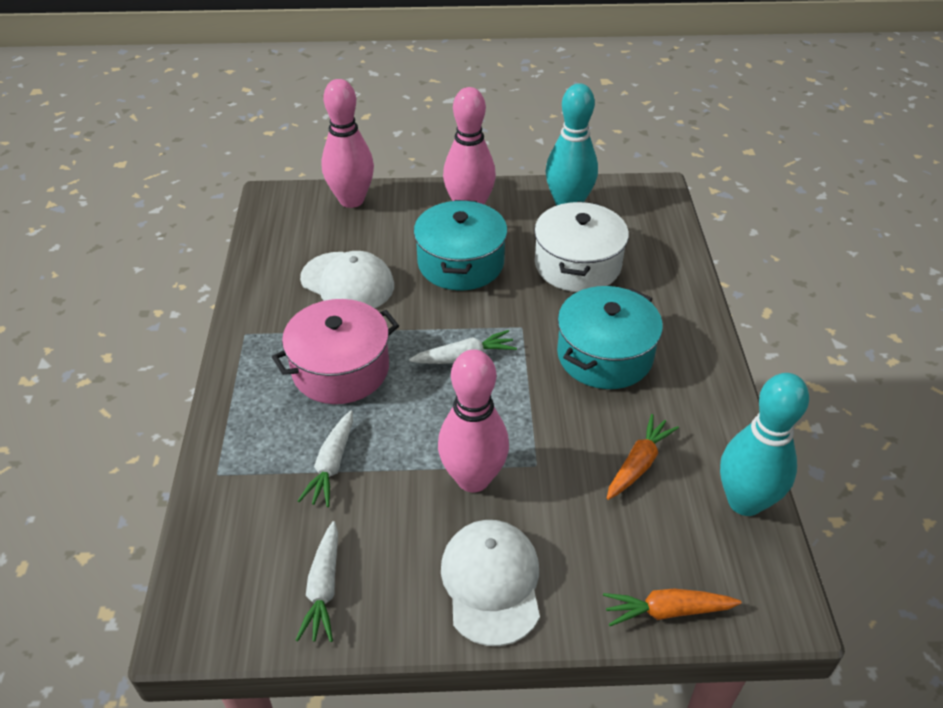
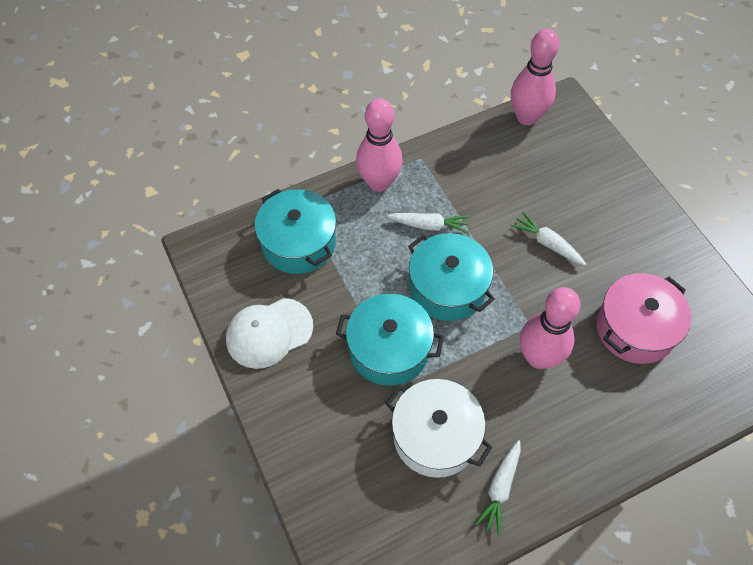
orange carrot: [603,589,742,626] [607,414,679,500] = 2 -> none = 0
turquoise bowling pin: [545,83,598,206] [720,373,809,516] = 2 -> none = 0
turquoise pot: [414,200,508,290] [557,286,663,389] = 2 -> [255,189,336,274] [336,294,444,386] [408,233,495,321] = 3
white cap: [300,251,394,308] [441,520,540,646] = 2 -> [226,298,313,369] = 1

